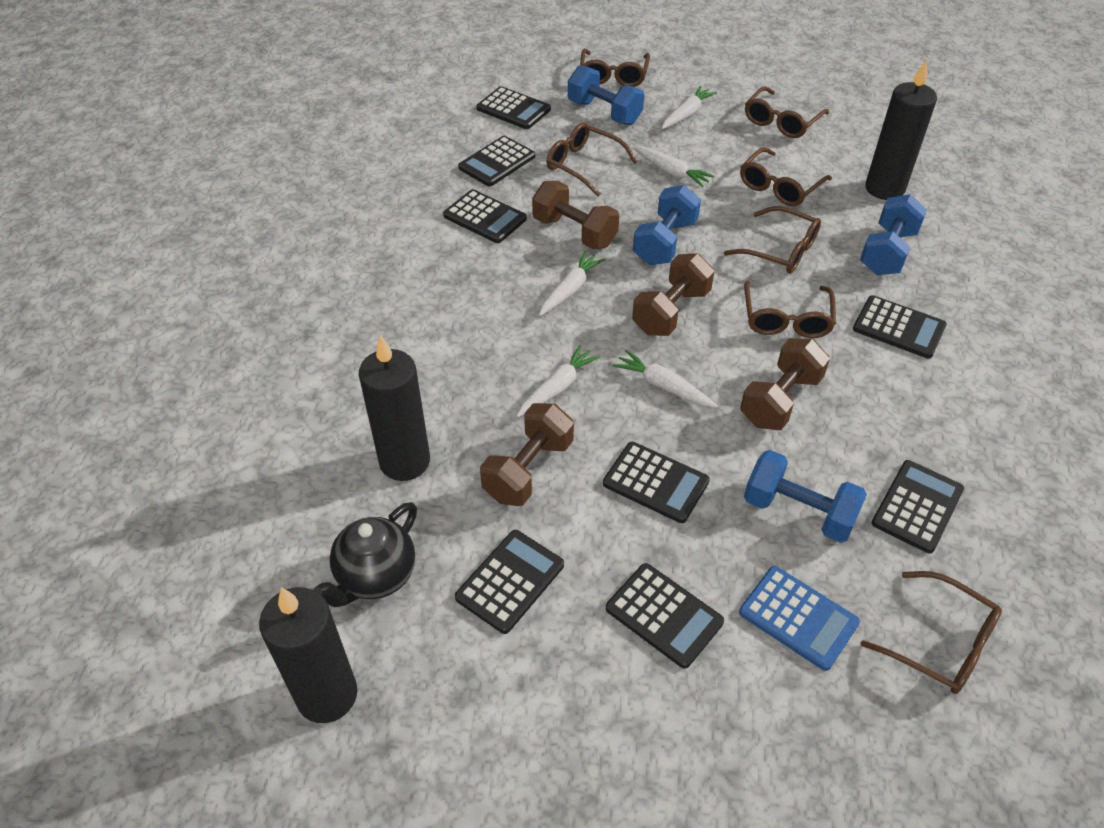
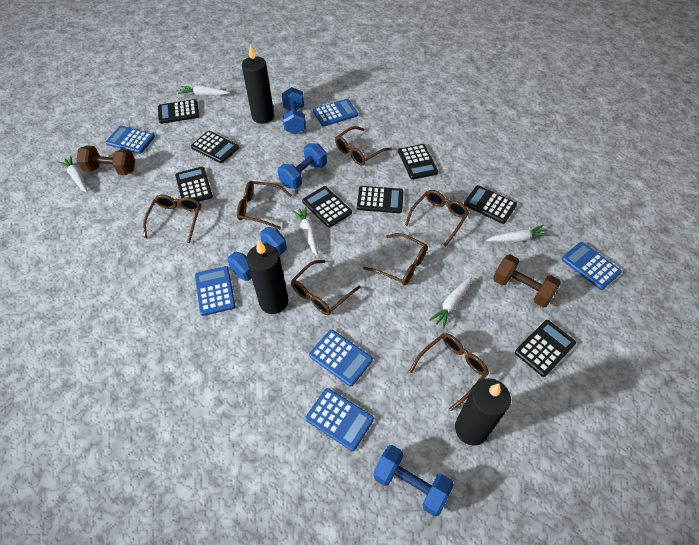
black teapot: [313,502,417,607] = 1 -> none = 0
blue calculator: [739,566,860,671] = 1 -> [106,126,155,154] [195,266,236,316] [305,388,374,451] [309,330,373,386] [313,99,358,127] [561,242,622,290] = 6
brown dumbbell: [480,403,574,506] [532,181,619,249] [632,253,714,336] [740,338,830,430] = 4 -> [76,145,135,175] [493,254,561,308] = 2

